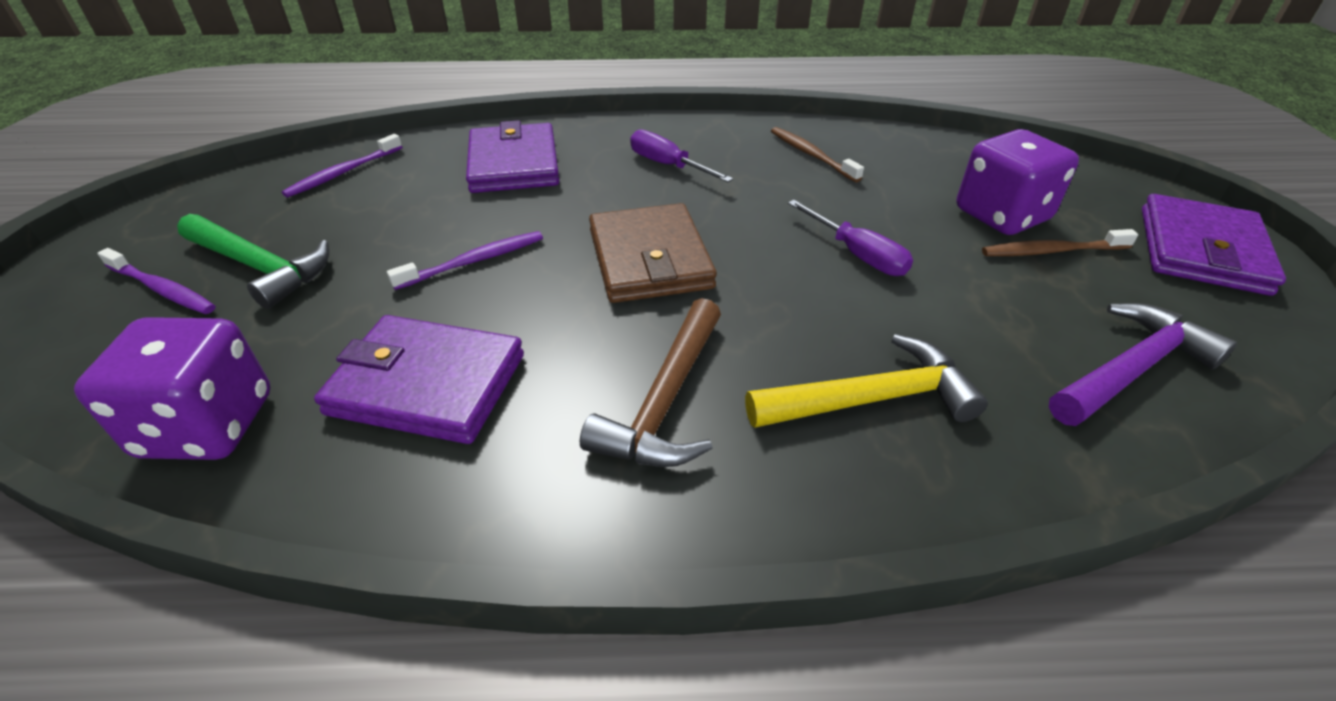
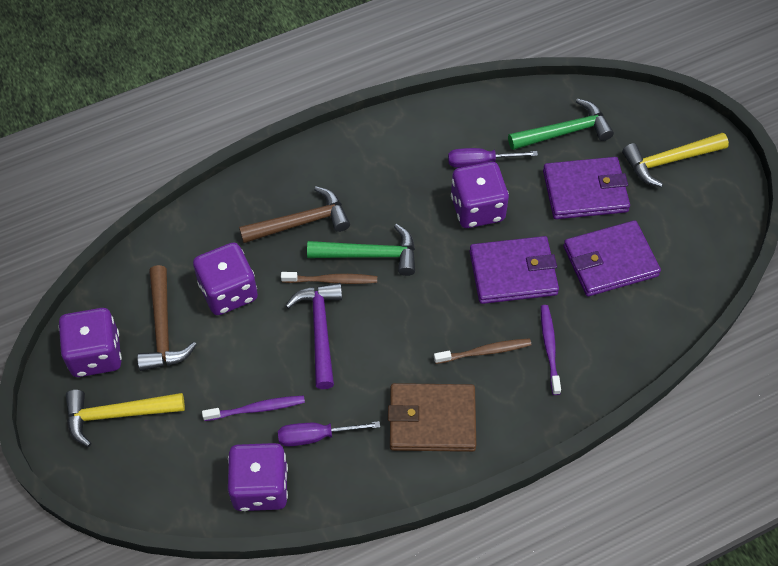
brown hammer: [580,298,721,467] = 1 -> [137,265,197,371] [239,187,350,243] = 2
green hammer: [177,214,329,309] = 1 -> [307,224,415,276] [508,98,614,150] = 2
purple dice: [74,317,271,460] [956,129,1079,235] = 2 -> [58,308,122,377] [193,243,258,315] [228,443,288,511] [451,162,509,228] = 4
purple toothbrush: [97,248,215,314] [282,134,402,197] [387,231,543,290] = 3 -> [202,395,305,421] [541,305,561,395] = 2
yellow hammer: [745,334,988,428] = 1 -> [66,390,185,447] [622,133,729,187] = 2

